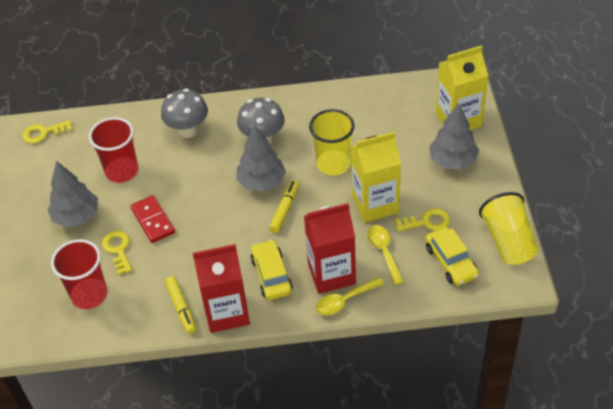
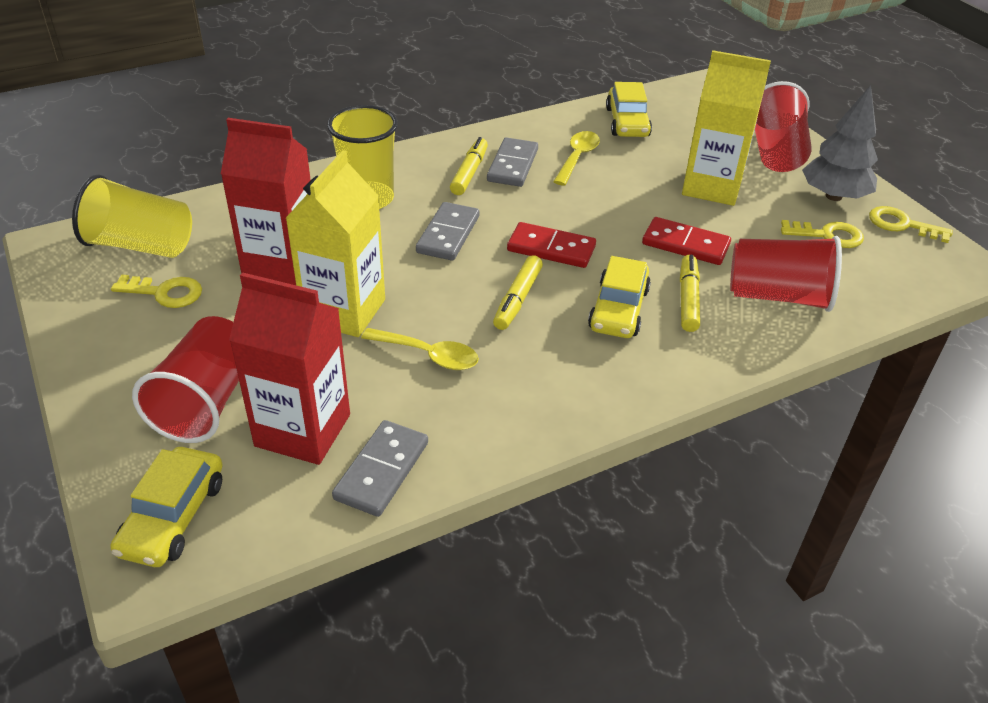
grey domino: none = 0 -> [332,420,428,517] [416,202,479,261] [487,137,538,187] = 3
grey mushroom: [161,88,208,138] [237,98,285,144] = 2 -> none = 0
grey tree: [48,161,98,228] [236,125,286,191] [429,103,479,170] = 3 -> [802,85,878,201] = 1
red cup: [51,239,107,309] [89,117,138,183] = 2 -> [132,316,239,443] [730,236,842,312] [755,81,812,172] = 3
red domino: [130,195,175,243] = 1 -> [507,222,596,268] [642,217,731,265] = 2
yellow car: [250,239,293,300] [425,227,479,286] = 2 -> [110,447,223,567] [588,256,651,338] [606,82,652,137] = 3
yellow marker: [165,276,196,334] [269,180,299,233] = 2 -> [450,137,488,195] [493,255,543,330] [680,255,700,332] = 3

